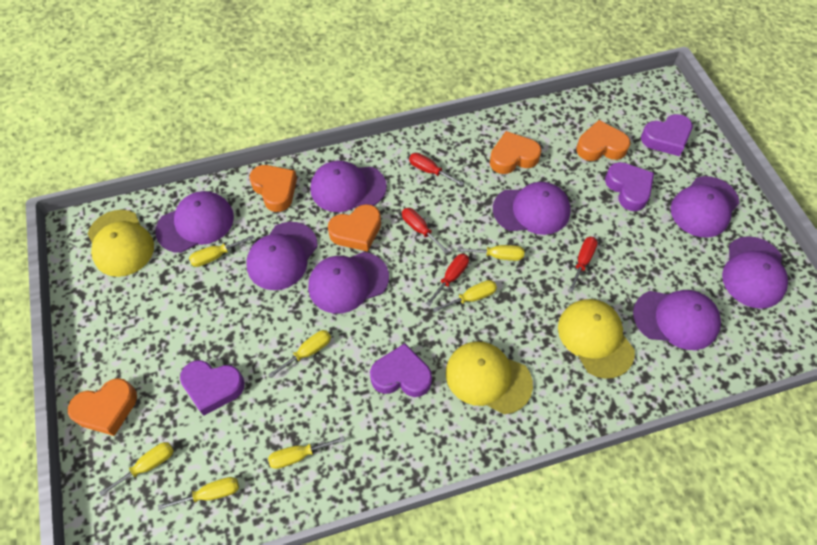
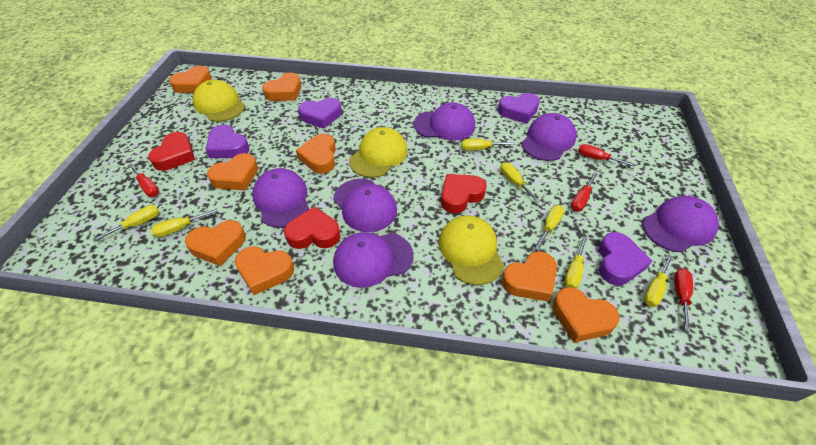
orange heart: [68,378,137,436] [249,165,297,212] [328,204,381,252] [490,131,542,174] [576,120,630,161] = 5 -> [169,66,212,93] [185,220,246,266] [207,153,258,190] [235,246,294,295] [262,73,301,101] [296,134,336,173] [502,251,557,302] [552,287,620,343] = 8
purple cap: [155,191,234,253] [246,222,318,290] [308,252,389,314] [310,161,387,212] [493,182,570,235] [633,290,721,350] [670,176,739,238] [722,236,788,309] = 8 -> [253,168,309,228] [333,179,397,232] [333,232,414,288] [414,103,475,141] [521,113,576,161] [642,196,719,252] = 6
red heart: none = 0 -> [148,132,195,171] [284,206,341,249] [441,174,487,213] = 3

